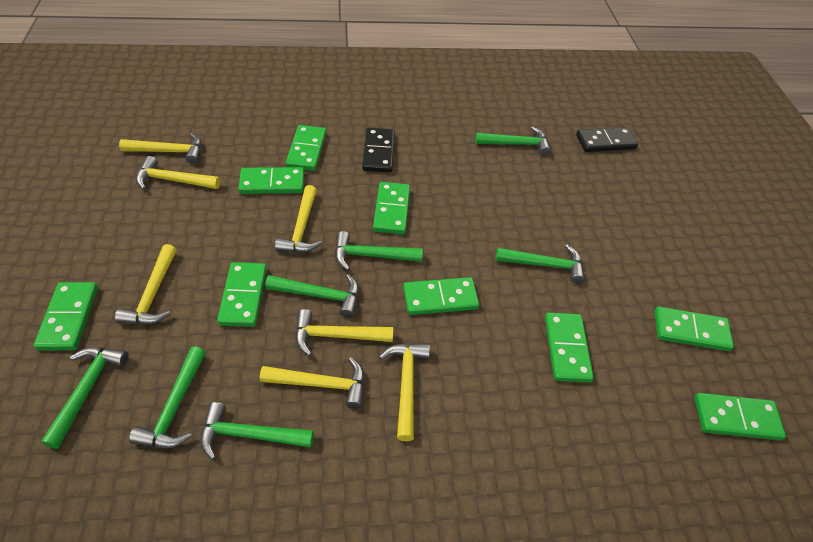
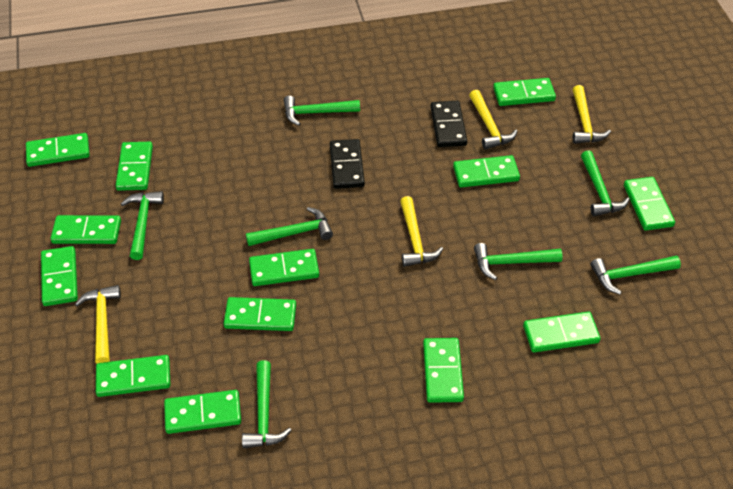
green domino: [34,282,98,351] [217,262,267,327] [238,167,304,194] [286,125,326,171] [373,182,410,234] [403,277,479,315] [545,313,594,382] [654,307,734,351] [694,393,786,440] = 9 -> [26,133,90,167] [41,246,78,306] [51,215,121,244] [96,355,170,397] [116,142,153,191] [164,390,241,434] [224,297,296,331] [249,249,319,286] [423,338,464,403] [453,155,520,187] [493,78,556,106] [523,312,601,352] [624,177,675,230] = 13
yellow hammer: [115,244,177,324] [119,133,202,164] [136,156,220,190] [260,357,365,409] [275,185,322,253] [295,309,393,356] [379,344,430,441] = 7 -> [75,285,121,363] [400,196,443,267] [469,90,518,150] [572,85,611,144] = 4

